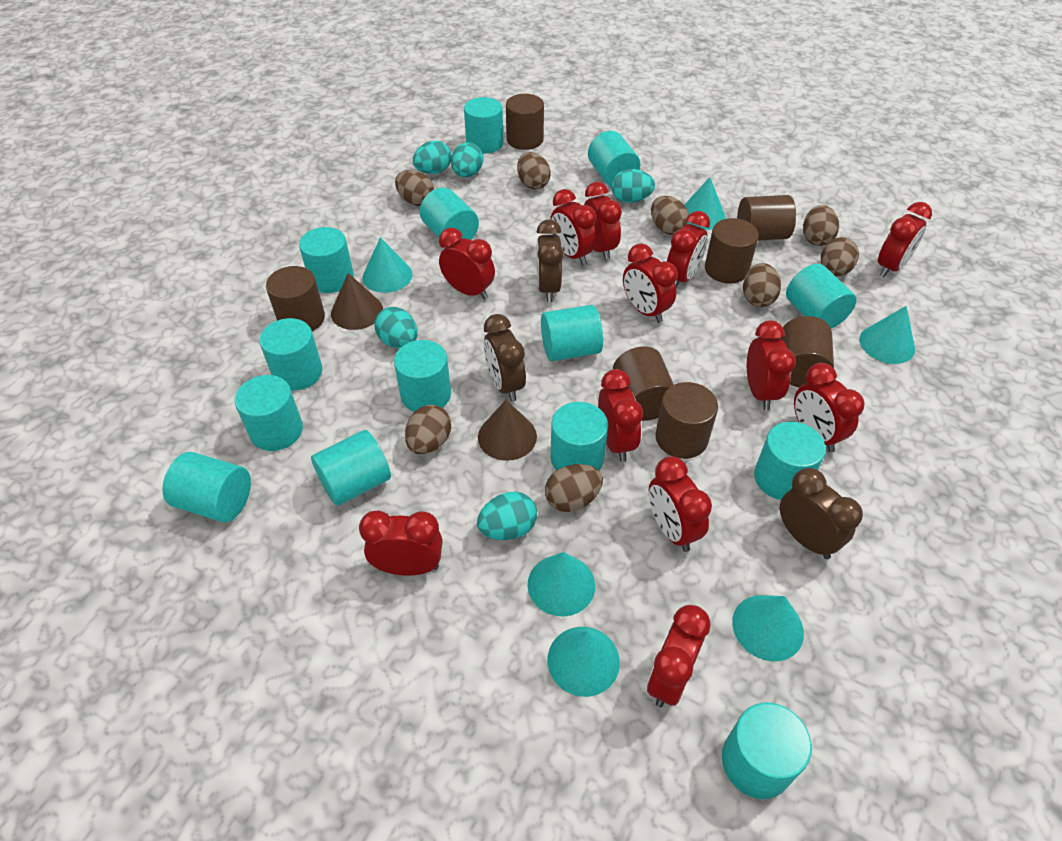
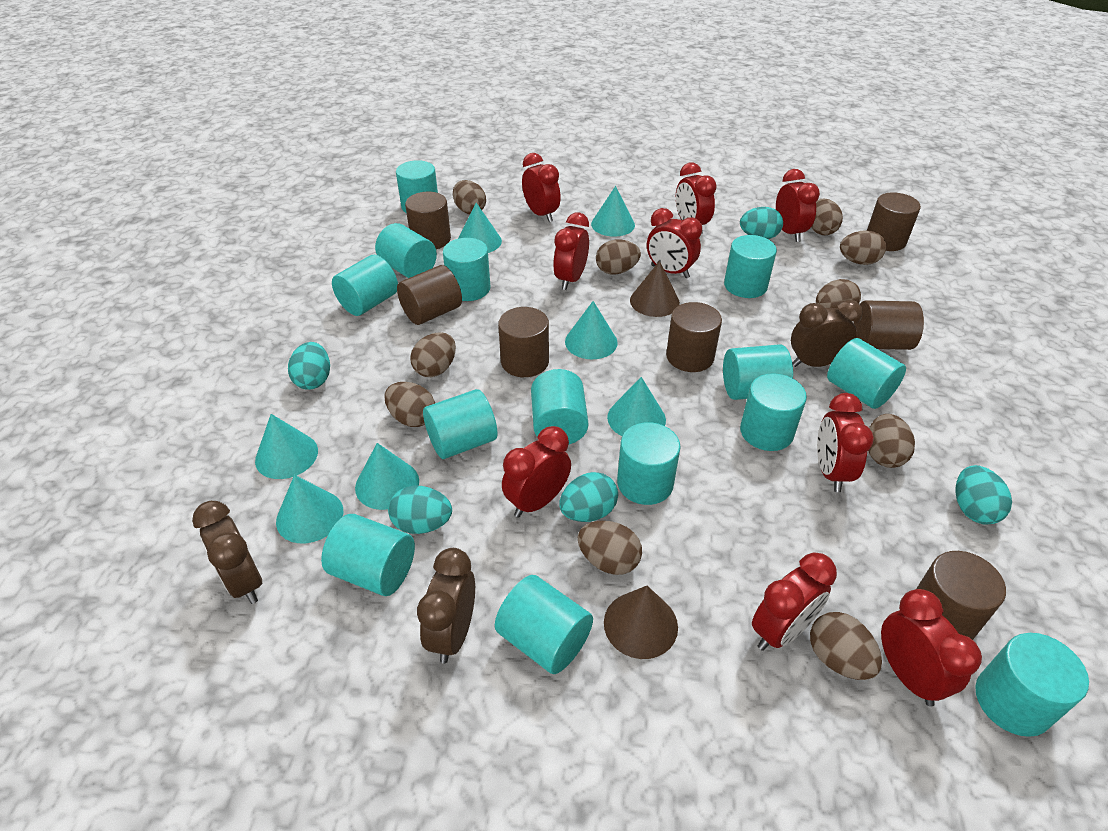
brown egg: [395,170,434,206] [405,405,451,454] [517,152,551,190] [545,464,603,512] [651,196,689,235] [743,263,781,307] [803,205,839,246] [821,237,859,277] = 8 -> [384,382,435,427] [410,332,456,377] [453,180,486,214] [578,521,642,575] [596,240,641,275] [810,612,882,680] [811,198,843,235] [816,279,861,309] [840,230,886,265] [868,414,915,468] = 10
red clock: [359,510,442,576] [439,228,495,300] [550,189,597,266] [584,182,622,260] [598,369,643,462] [623,243,678,323] [647,605,710,707] [649,456,712,552] [667,211,710,288] [747,320,796,410] [794,363,865,452] [878,202,932,277] = 12 -> [502,426,571,517] [522,153,561,222] [553,213,589,290] [647,208,702,278] [676,163,717,234] [752,553,837,651] [776,169,820,242] [817,393,874,492] [881,589,982,707] = 9
turquoise cone: [363,237,412,293] [527,552,595,617] [548,627,620,697] [684,177,725,230] [732,595,804,661] [859,306,915,364] = 6 -> [255,414,318,479] [276,475,343,543] [355,443,419,510] [458,203,502,253] [565,301,618,359] [591,186,635,237] [607,377,666,436] = 7

